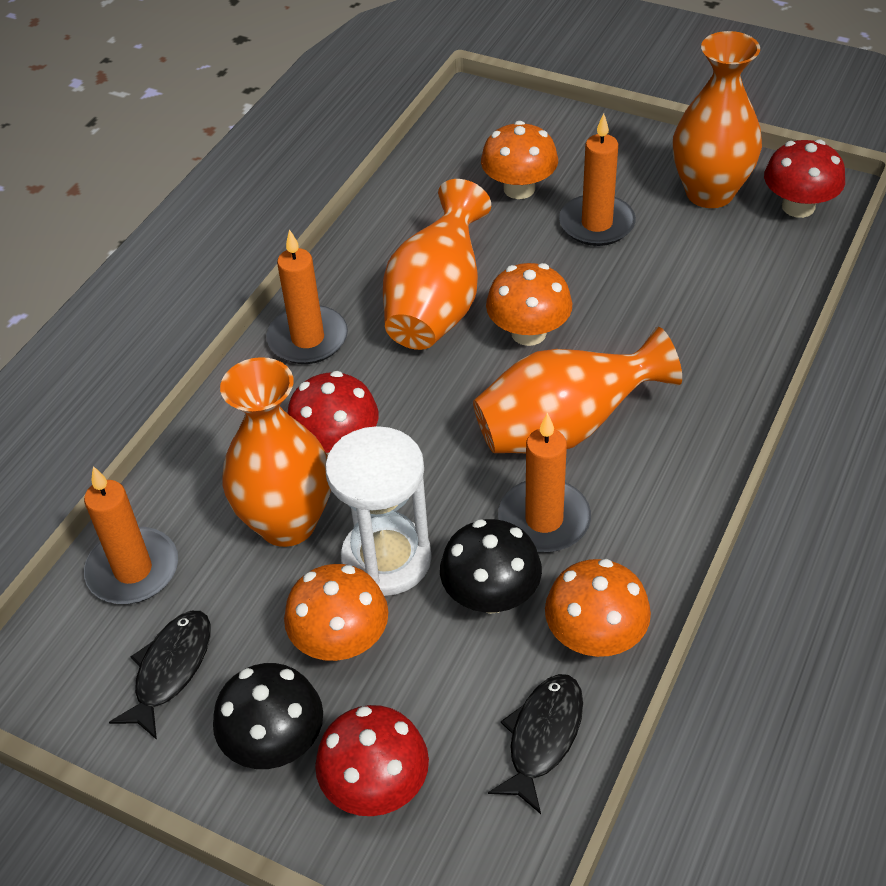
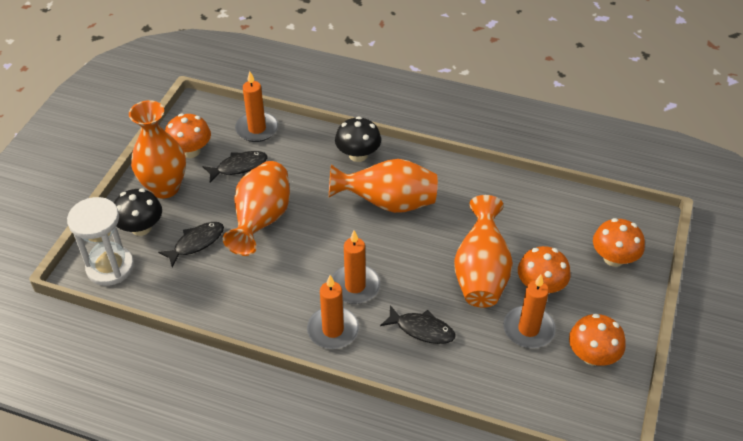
black fish: [109,611,211,740] [488,674,583,814] = 2 -> [158,222,224,268] [202,151,267,182] [380,305,455,344] = 3
red mushroom: [287,371,379,455] [315,705,429,816] [764,139,845,218] = 3 -> none = 0

